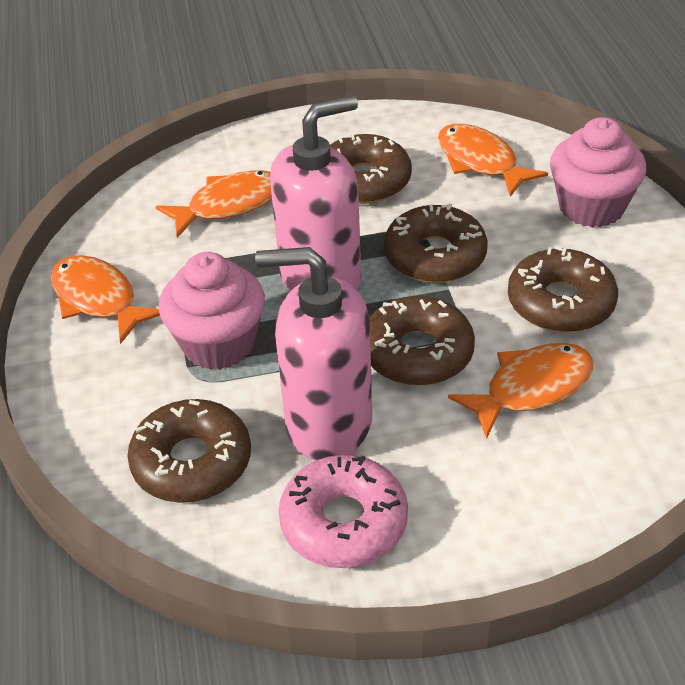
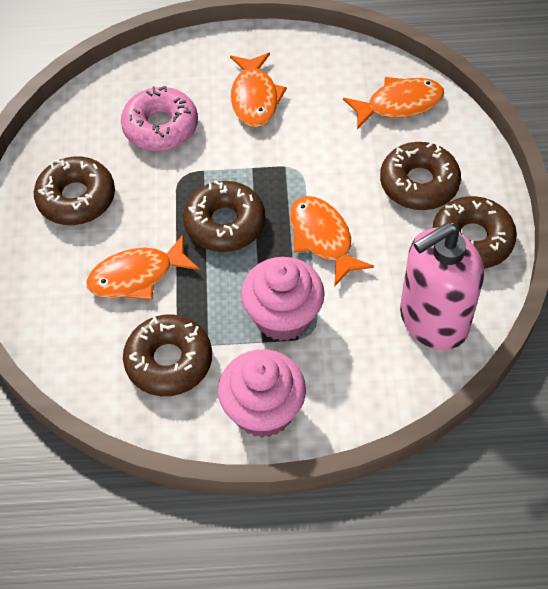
pink soap dispenser: [255,247,372,460] [270,95,361,292] = 2 -> [400,223,484,350] = 1

